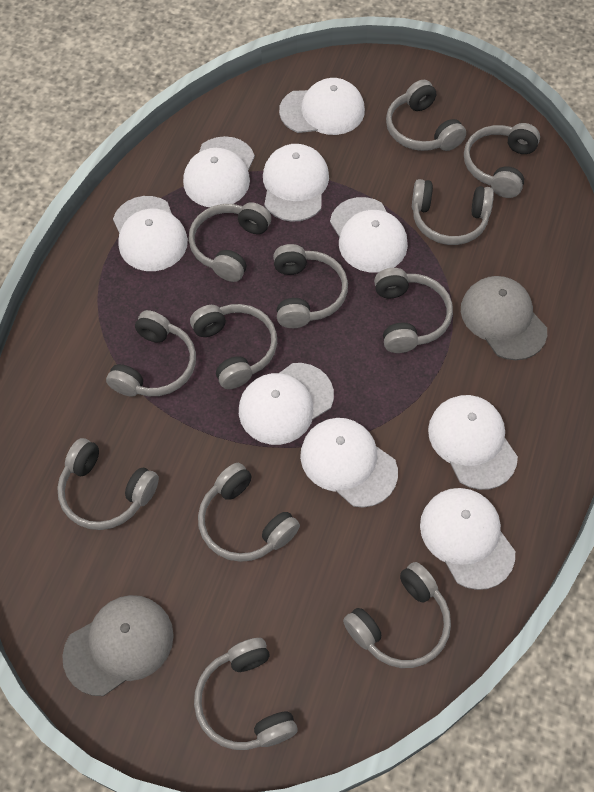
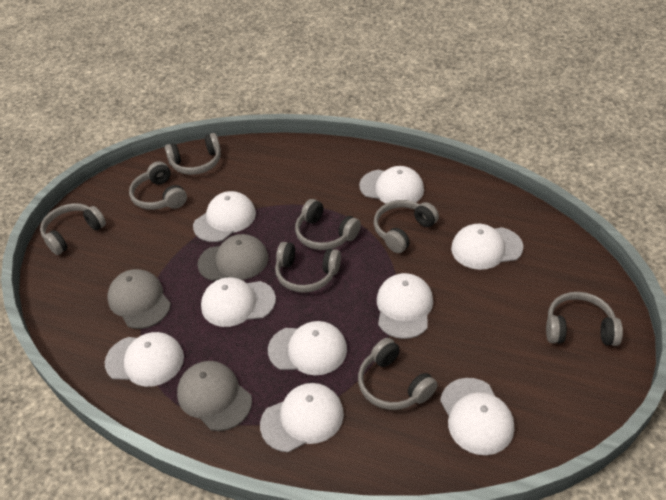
grey cap: [62,595,174,696] [461,276,547,360] = 2 -> [107,269,171,329] [177,361,252,431] [197,234,269,281] = 3
grey headphones: [57,438,159,530] [106,310,196,397] [189,202,271,282] [190,304,277,389] [194,638,298,750] [198,463,300,562] [273,244,348,328] [343,562,451,668] [374,268,453,353] [386,80,466,151] [412,179,494,245] [464,123,540,198] = 12 -> [40,203,106,255] [129,161,187,210] [165,133,221,175] [275,242,341,293] [295,199,361,250] [358,338,438,410] [374,200,439,253] [546,292,623,346] = 8

